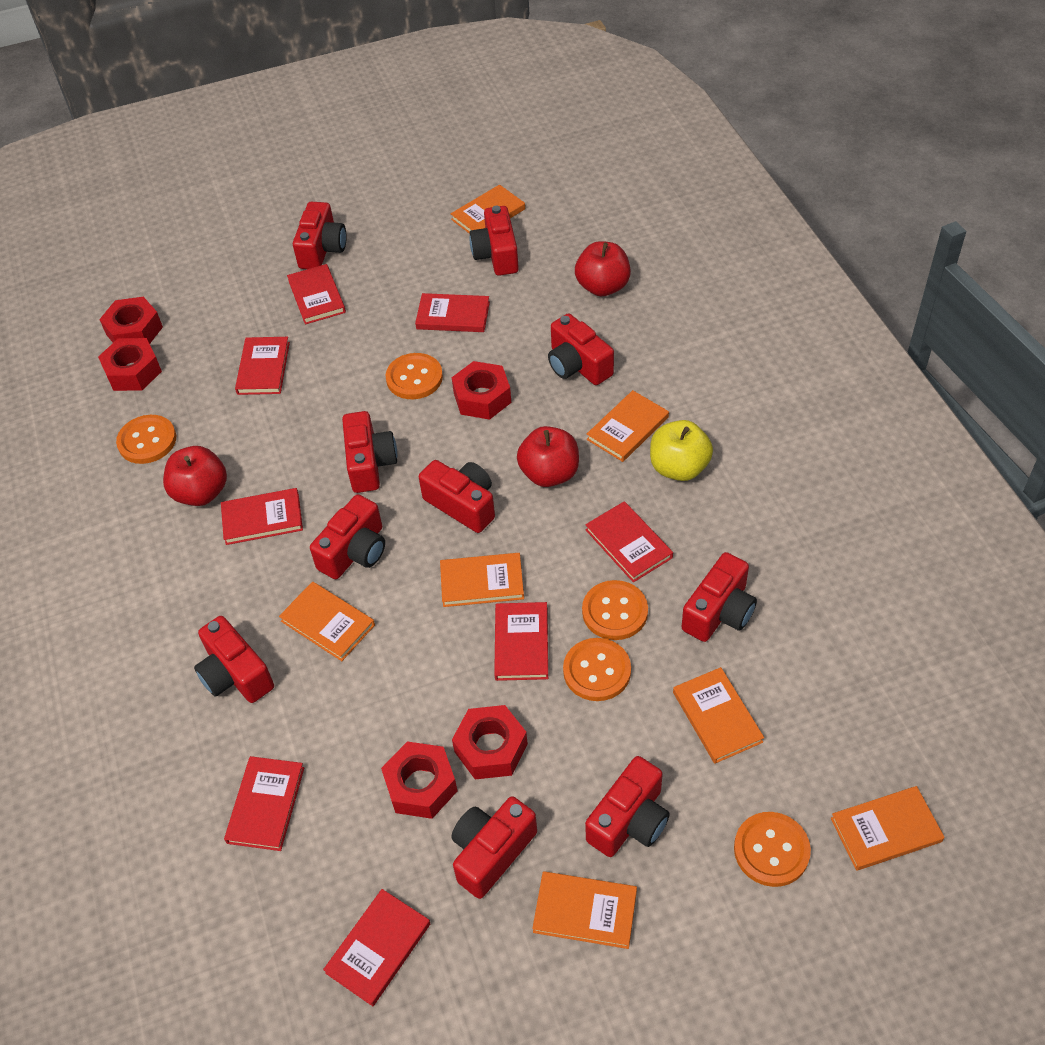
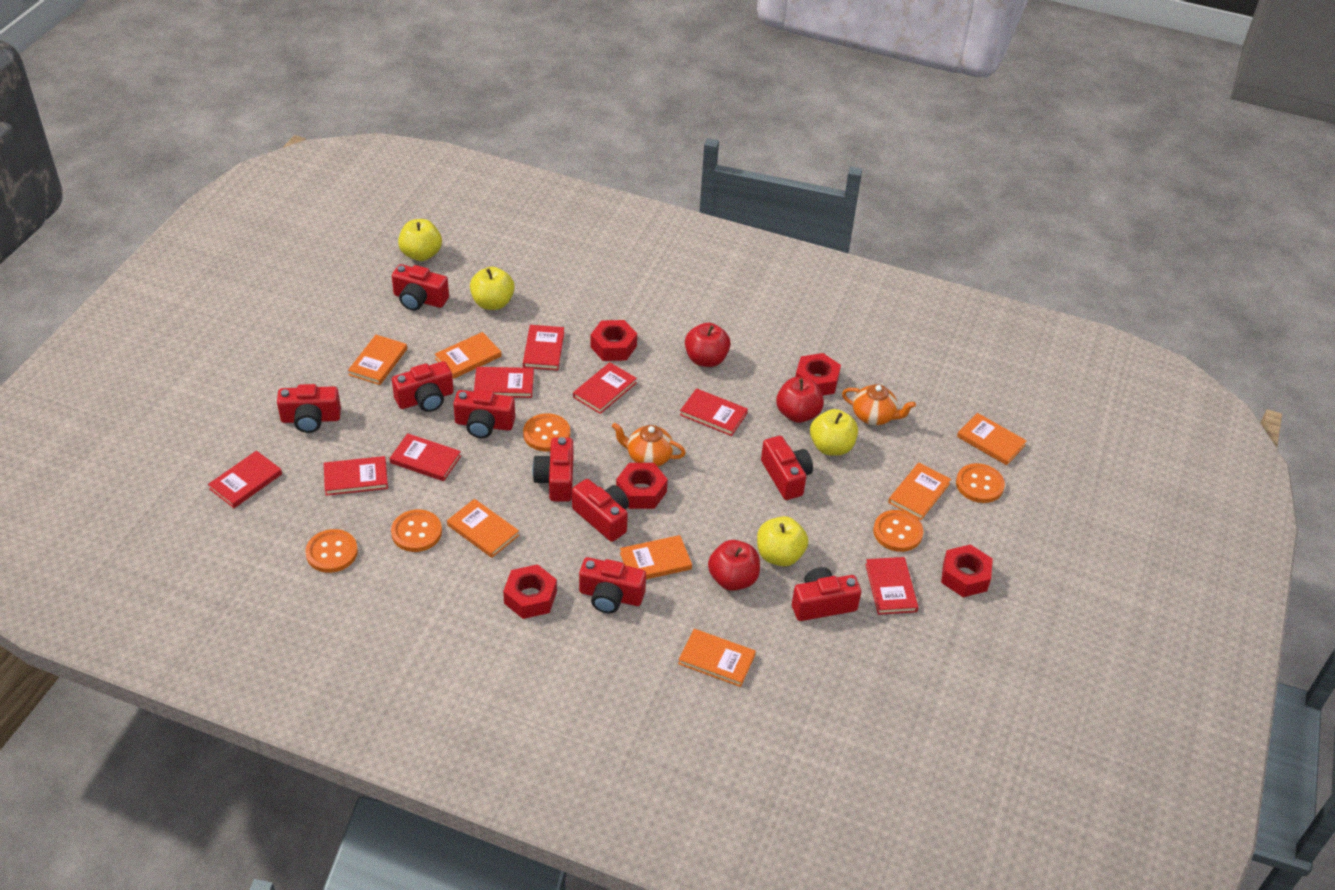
orange teapot: none = 0 -> [612,423,686,467] [842,384,916,425] = 2
red camera: [194,616,274,703] [293,202,347,269] [310,494,385,579] [342,411,397,493] [419,460,495,533] [451,796,537,899] [469,206,519,276] [548,313,614,385] [585,756,670,857] [682,552,757,642] = 10 -> [277,384,341,433] [392,264,449,311] [392,361,454,412] [453,389,515,438] [532,437,573,502] [572,479,629,542] [579,557,646,613] [761,436,813,500] [792,567,861,621] = 9
yellow apple: [650,420,713,481] = 1 -> [398,219,442,261] [470,267,515,310] [757,516,808,566] [810,409,858,456] = 4

